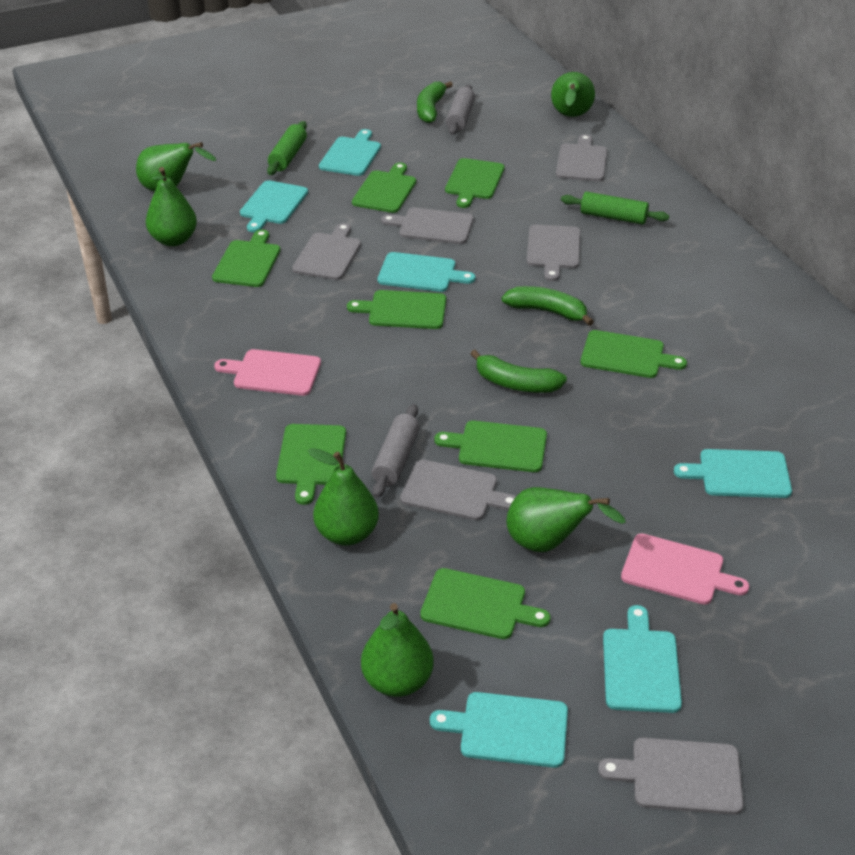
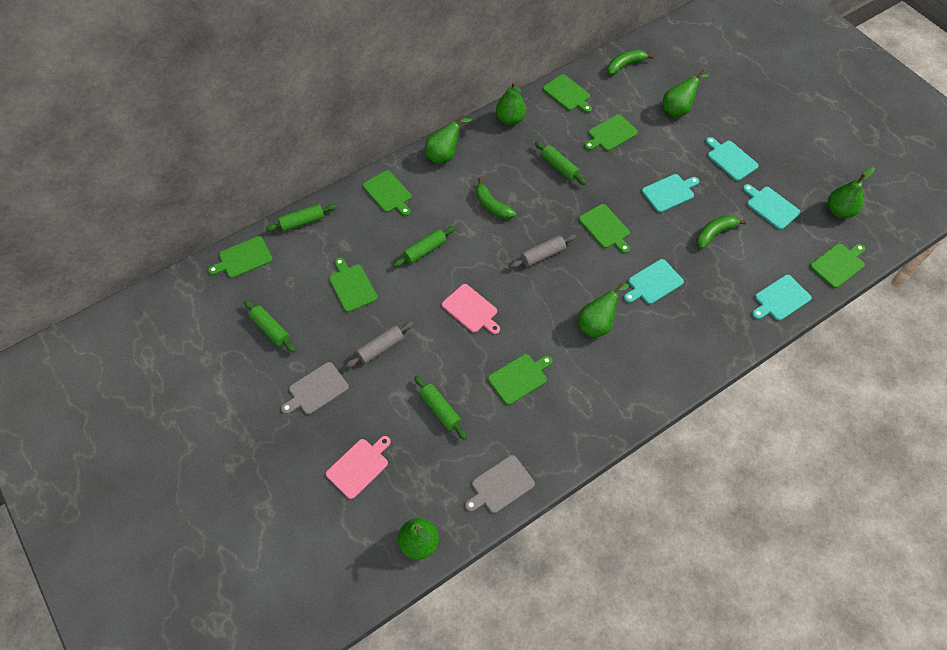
green rolling pin: [267,121,307,175] [561,192,669,225] = 2 -> [244,300,296,353] [265,204,337,232] [393,226,455,267] [415,376,467,440] [535,141,586,185] = 5
grey cutting board: [292,223,361,280] [381,207,474,244] [400,460,516,520] [526,224,580,281] [556,134,607,181] [598,738,744,815] = 6 -> [281,362,349,415] [465,455,535,513] = 2
turquoise cutting board: [240,180,308,233] [319,129,381,176] [378,252,475,292] [430,692,568,768] [603,605,682,713] [674,449,792,498] = 6 -> [624,259,684,304] [642,174,699,213] [706,137,759,181] [743,184,800,230] [752,275,812,321] = 5

